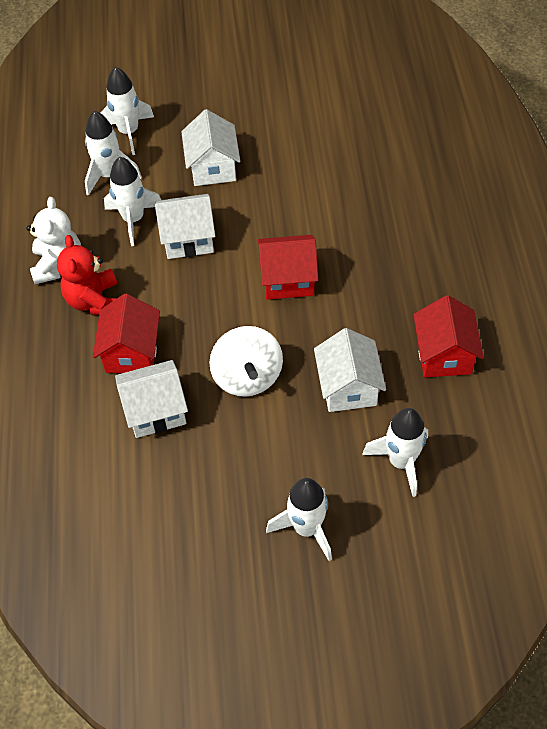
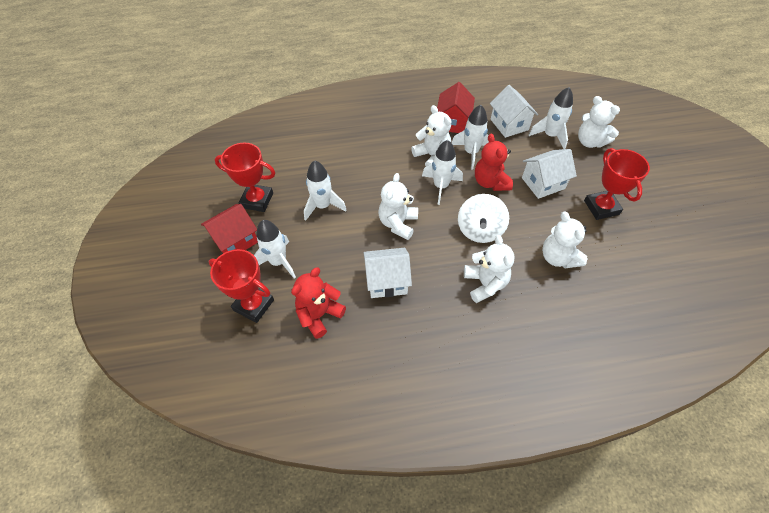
red house: [93,294,160,373] [258,235,319,300] [413,295,484,377] = 3 -> [201,204,258,253] [437,82,475,133] = 2
red teddy bear: [57,235,117,315] = 1 -> [291,267,346,339] [475,134,513,191] = 2
red trophy: none = 0 -> [208,249,274,323] [214,143,275,212] [584,148,650,220] = 3
white house: [115,360,188,438] [155,194,215,259] [181,109,240,186] [314,328,386,412] = 4 -> [363,247,412,298] [490,85,538,138] [522,149,577,199] = 3
white teddy bear: [27,197,81,284] = 1 -> [378,173,418,240] [411,105,451,167] [464,235,515,303] [542,212,588,268] [578,96,620,148] = 5

